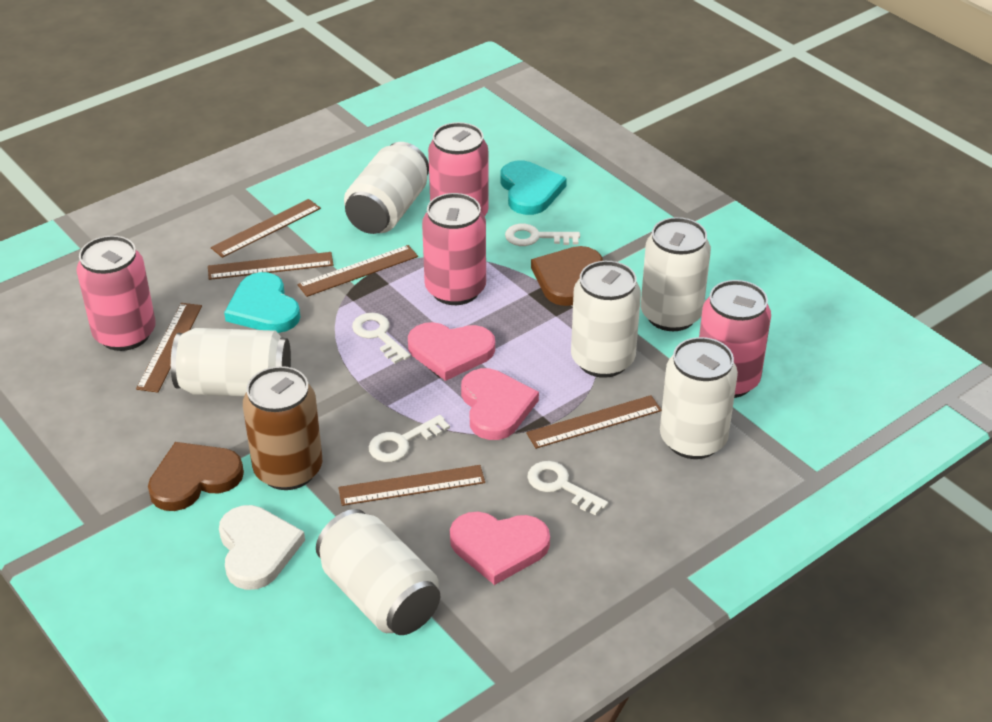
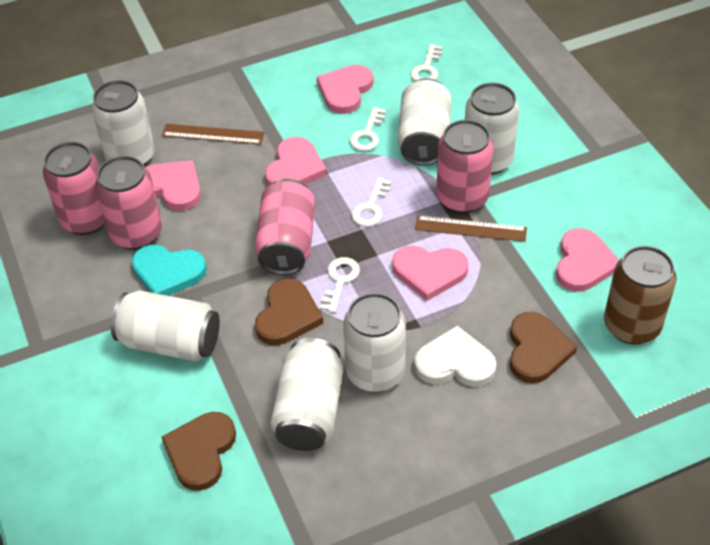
brown heart: [148,442,244,511] [531,246,603,306] = 2 -> [161,412,236,491] [255,278,323,345] [510,312,577,383] = 3
brown ruler: [136,303,202,393] [208,252,333,280] [211,199,321,258] [298,245,418,297] [338,465,485,506] [526,395,662,449] = 6 -> [162,124,265,145] [415,216,527,242] = 2
pink heart: [408,322,495,381] [450,512,550,585] [461,368,539,440] = 3 -> [145,160,201,211] [265,137,327,186] [317,65,374,114] [392,246,468,301] [556,228,619,292] = 5
turquoise heart: [224,272,300,333] [500,160,567,215] = 2 -> [131,245,207,296] = 1

